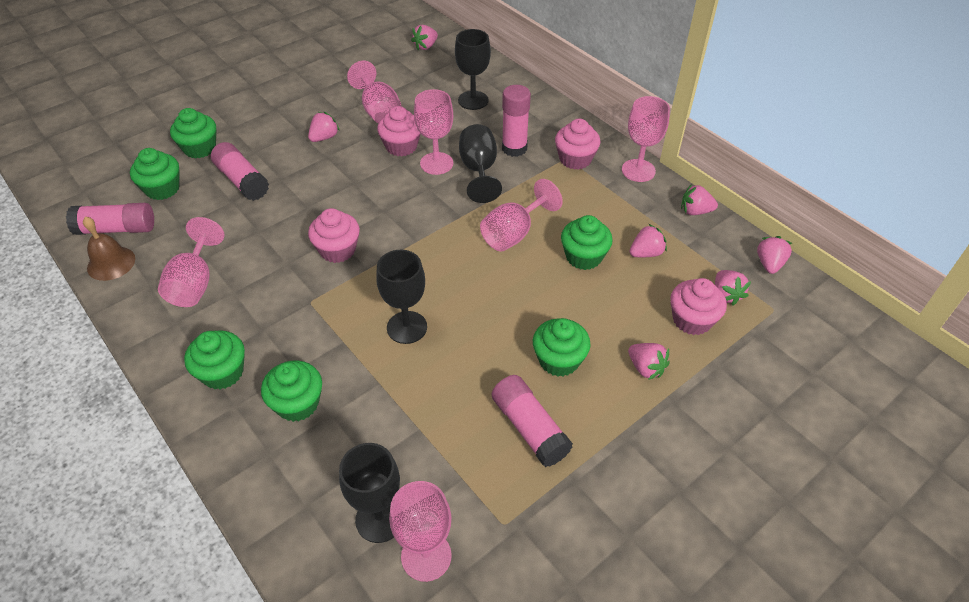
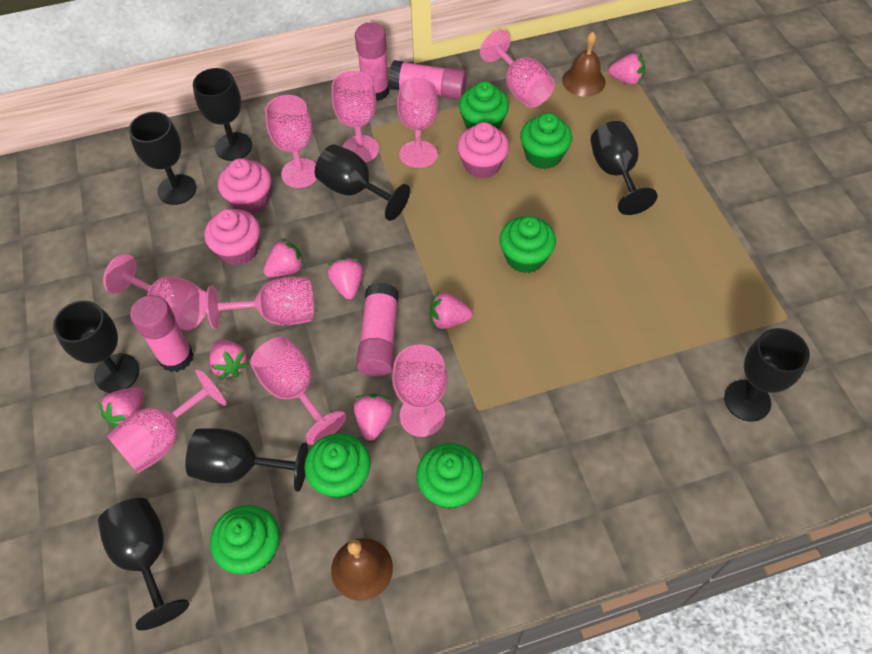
black goblet: [339,443,400,543] [376,250,427,344] [455,29,491,110] [459,124,502,203] = 4 -> [53,300,139,393] [98,498,189,630] [129,112,196,205] [185,428,308,492] [193,68,252,161] [315,144,410,221] [590,121,657,215] [724,328,810,422] = 8
brown bell: [83,217,135,281] = 1 -> [331,538,393,601] [562,32,605,97] = 2
pink cupcake: [308,208,360,263] [377,106,421,156] [555,119,601,170] [670,278,727,335] = 4 -> [204,209,260,265] [218,158,271,214] [457,122,509,179] = 3
pink goblet: [158,217,224,307] [347,60,401,123] [389,481,452,582] [414,89,453,175] [480,179,563,252] [622,96,670,182] = 6 -> [103,254,207,331] [107,369,226,473] [206,277,314,329] [250,336,346,445] [265,95,317,188] [331,71,379,163] [392,344,448,437] [397,77,438,168] [480,30,555,108] = 9

